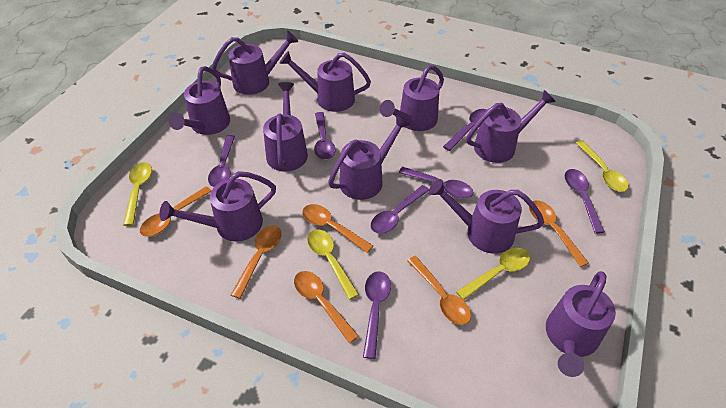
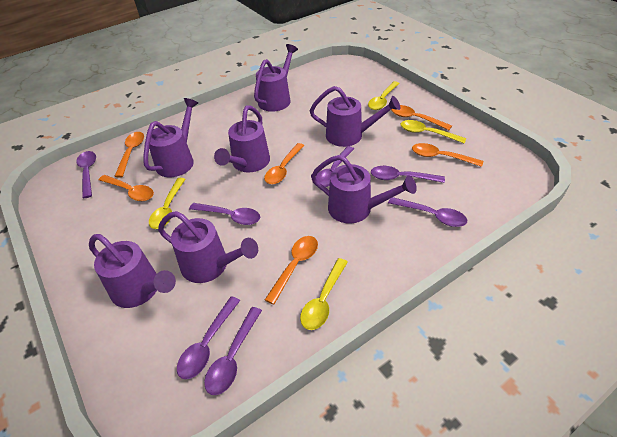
purple watering can: [160,171,276,242] [168,66,230,135] [212,31,298,95] [263,82,308,172] [279,51,371,112] [328,115,410,200] [380,65,444,131] [429,179,544,254] [466,90,556,163] [546,271,616,377] = 10 -> [89,234,176,308] [143,98,198,177] [158,211,258,283] [214,105,270,172] [254,44,298,112] [310,86,401,147] [311,155,417,223] = 7

